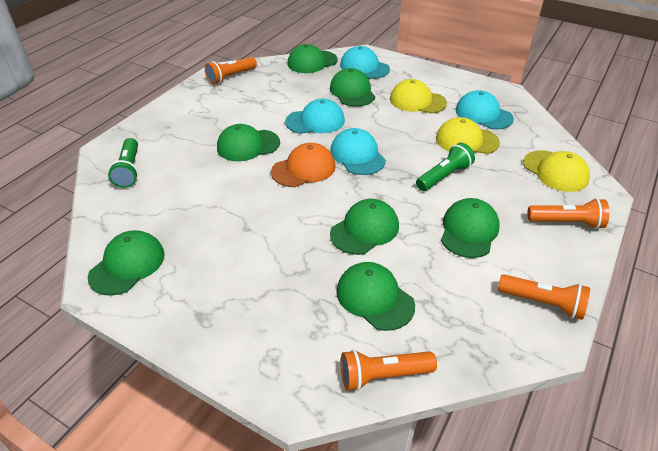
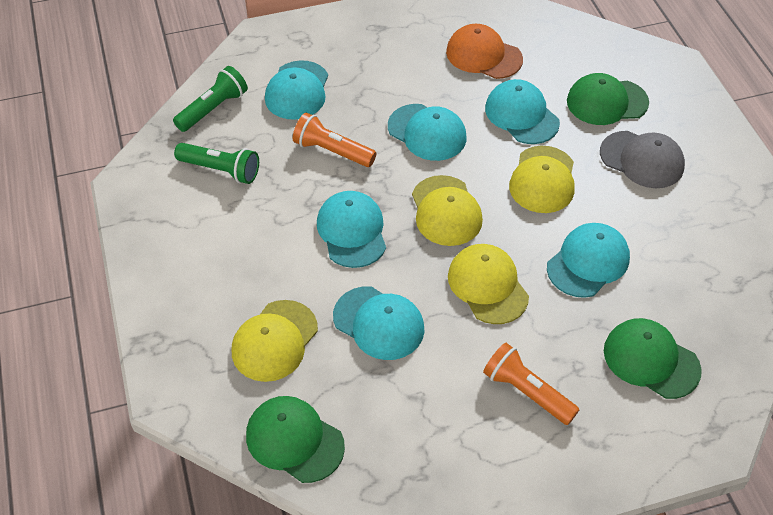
green cap: [88,230,165,296] [217,124,280,161] [288,44,338,73] [330,68,375,107] [330,199,399,255] [336,262,415,331] [441,198,500,258] = 7 -> [246,396,345,483] [567,73,649,125] [604,318,702,399] = 3
grey cap: none = 0 -> [600,131,685,188] = 1
orange flashlight: [205,57,257,84] [341,350,437,391] [498,274,590,320] [527,198,609,229] = 4 -> [293,113,376,167] [483,343,580,425] = 2
turquoise cap: [285,99,345,134] [330,128,386,175] [340,46,390,79] [456,90,514,130] = 4 -> [265,60,328,120] [317,191,386,268] [333,286,424,360] [388,104,467,161] [485,79,560,144] [547,223,630,298] = 6
yellow cap: [390,79,447,114] [436,117,500,154] [523,150,590,192] = 3 -> [232,300,318,382] [412,175,483,246] [448,244,529,324] [509,146,575,213] = 4

